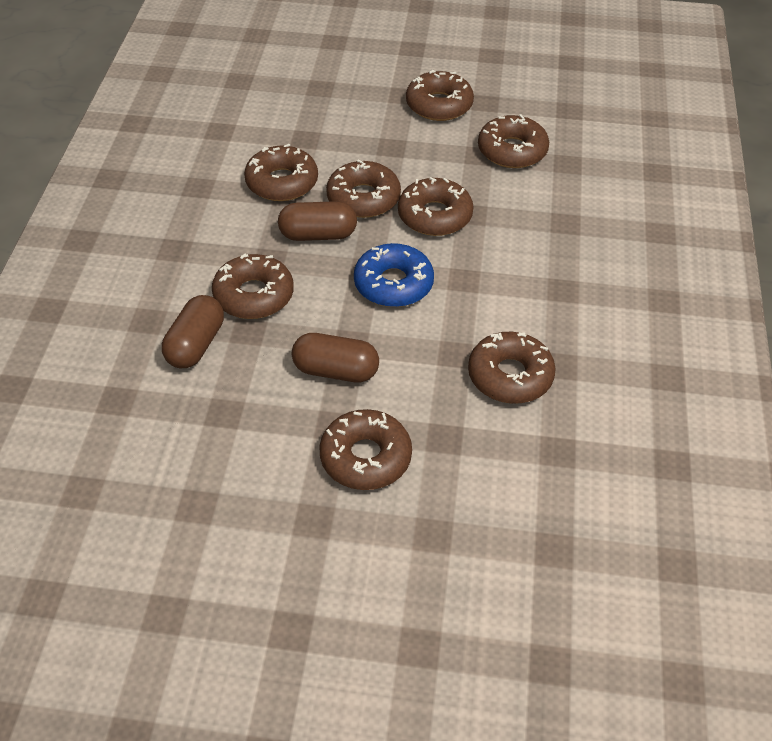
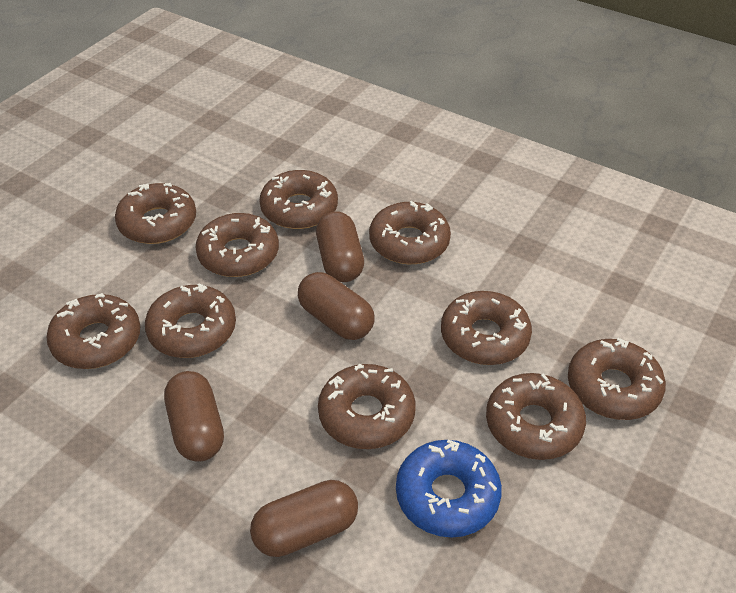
brown capsule: [162,295,224,368] [278,201,357,241] [292,333,379,382] = 3 -> [164,371,224,462] [250,480,358,557] [298,272,375,340] [316,211,364,282] = 4
brown donut: [212,254,294,319] [244,144,318,201] [320,409,412,490] [326,159,401,218] [398,177,474,236] [406,70,474,121] [468,332,556,404] [478,114,549,168] = 8 -> [46,293,140,369] [115,183,196,244] [145,283,236,358] [195,213,279,277] [259,170,338,229] [318,364,416,449] [369,201,451,264] [441,291,532,365] [486,373,586,460] [568,338,666,420] = 10

